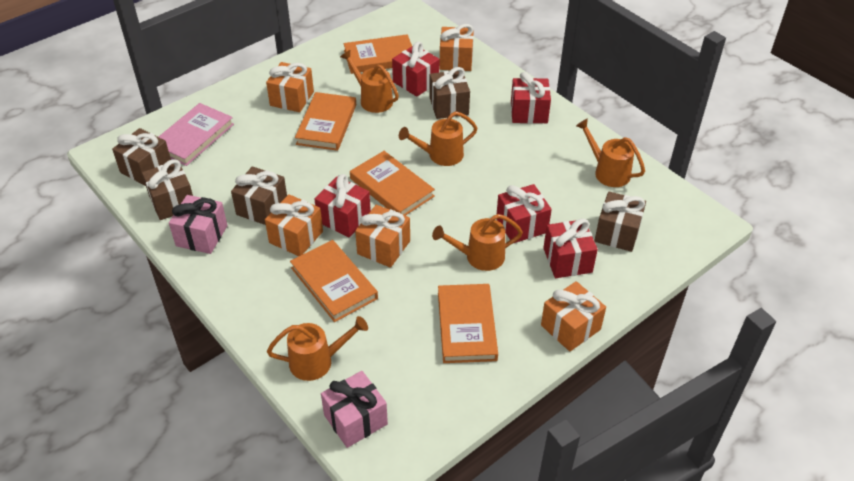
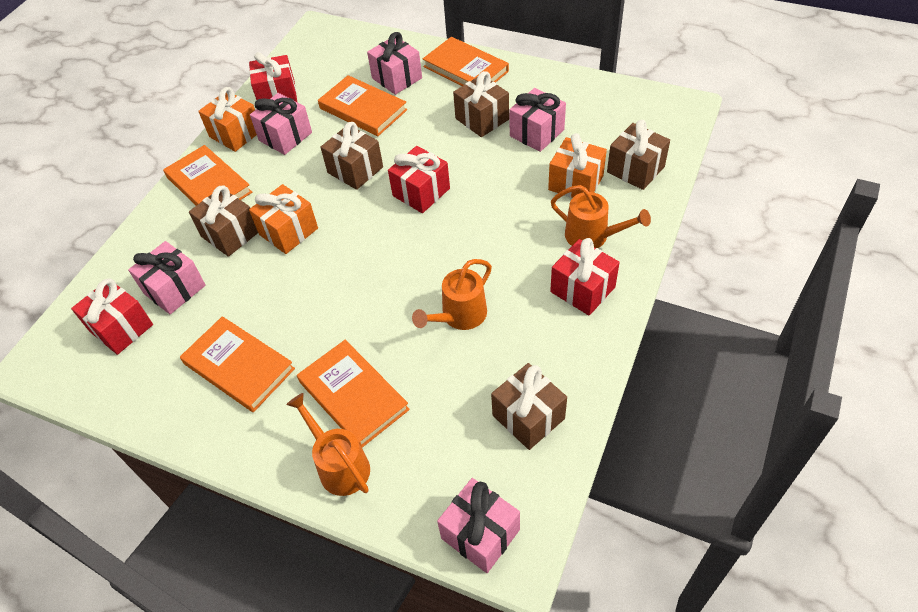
orange gift: [265,194,323,256] [266,62,314,112] [355,205,410,268] [439,24,474,71] [541,281,606,351] = 5 -> [198,87,257,152] [249,184,318,254] [548,133,607,198] = 3
orange watering can: [267,316,368,381] [340,50,399,113] [399,111,478,166] [432,214,523,271] [576,118,645,187] = 5 -> [286,393,370,496] [412,259,492,330] [551,185,651,248] = 3
pink book: [159,103,234,166] = 1 -> none = 0
pink gift: [169,195,228,254] [321,371,388,448] = 2 -> [128,241,206,314] [250,93,312,155] [367,32,422,95] [437,478,520,573] [509,88,566,152] = 5
red gift: [315,174,371,237] [392,42,439,97] [496,184,552,243] [511,72,551,124] [543,218,598,278] = 5 -> [71,278,153,355] [249,52,297,102] [388,146,450,213] [550,238,620,316] = 4

